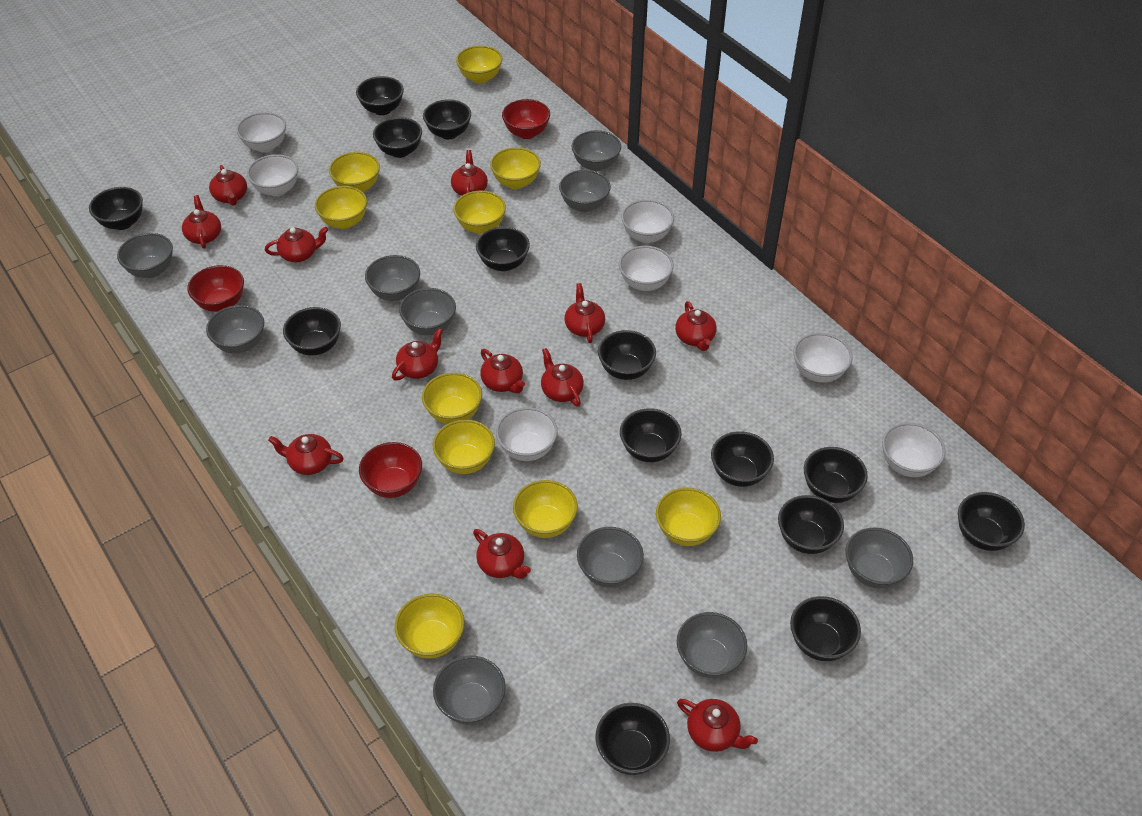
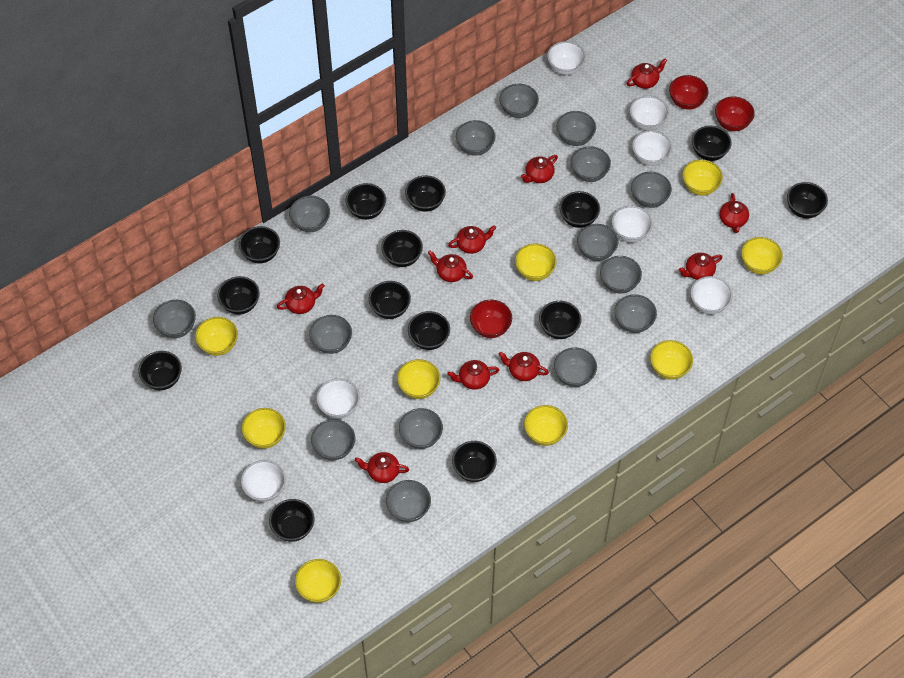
grey bowl: [117,233,173,278] [206,305,264,354] [365,255,420,301] [399,288,456,335] [433,656,506,724] [559,170,611,212] [571,130,621,171] [577,527,644,588] [677,612,747,678] [846,527,913,588] = 10 -> [153,300,196,338] [289,196,330,232] [309,315,352,354] [311,419,355,460] [386,480,431,522] [399,408,443,449] [456,120,496,156] [499,84,539,118] [554,347,597,387] [557,111,596,146] [571,146,611,182] [577,224,618,261] [600,256,642,293] [614,294,657,333] [631,172,672,208] = 15
red teapot: [182,195,221,249] [209,165,247,206] [265,226,328,262] [268,434,344,475] [392,328,443,381] [451,150,488,196] [473,529,531,579] [480,349,525,393] [541,348,584,407] [564,283,605,343] [675,301,717,351] [677,699,758,752] = 12 -> [277,283,325,314] [355,452,409,483] [428,251,473,282] [447,360,499,390] [448,225,496,254] [498,352,549,381] [521,155,558,183] [626,59,667,89] [679,253,722,280] [719,193,749,233] = 10
yellow bowl: [315,186,367,229] [329,152,380,192] [395,594,465,659] [422,372,482,424] [433,419,495,474] [453,191,506,234] [456,46,502,84] [490,147,541,189] [513,480,578,538] [656,488,721,546] = 10 -> [195,317,238,356] [242,408,286,449] [295,559,341,603] [397,359,440,399] [515,244,557,281] [524,405,568,446] [650,340,693,380] [682,159,723,195] [741,237,783,274] = 9

